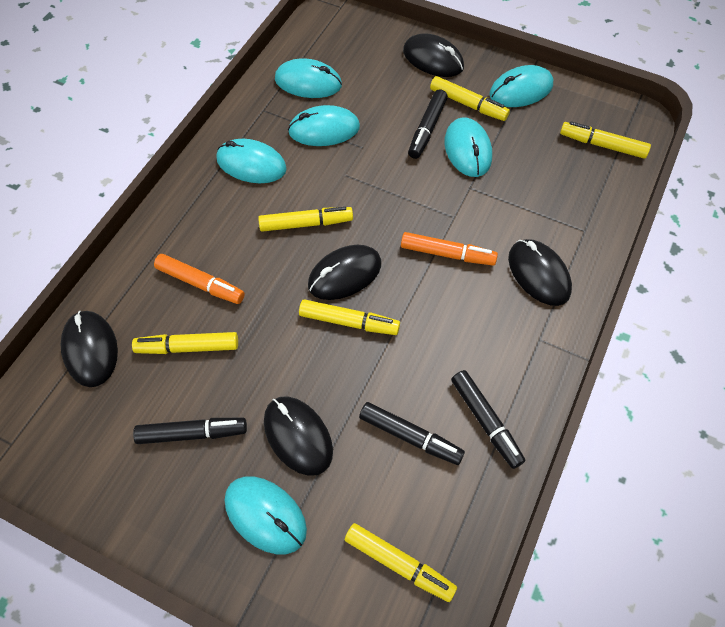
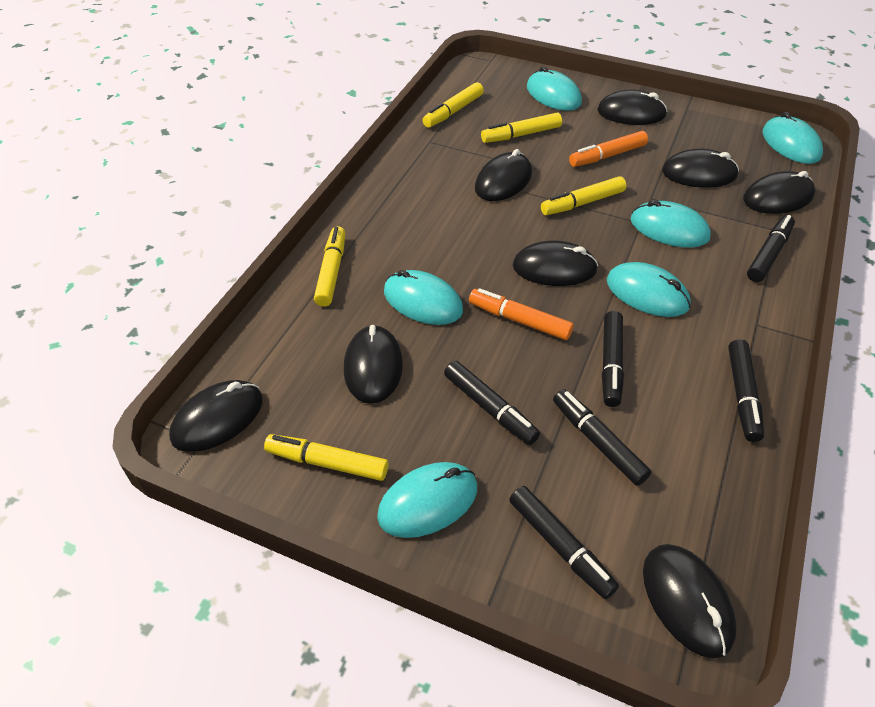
black marker: [133,418,247,444] [359,402,465,465] [408,89,448,159] [451,370,525,469] = 4 -> [444,361,540,445] [509,486,619,599] [553,389,652,486] [602,311,624,407] [728,339,764,442] [747,215,795,282] = 6
black mouse: [60,311,118,387] [264,396,333,476] [308,245,381,300] [403,33,464,77] [508,239,572,306] = 5 -> [169,380,263,452] [344,325,403,404] [475,149,532,201] [512,241,598,286] [597,90,667,125] [643,544,737,659] [662,149,739,188] [743,171,815,214] = 8
yellow marker: [132,332,238,354] [258,207,353,232] [299,299,400,335] [345,523,457,602] [430,76,510,121] [560,121,651,159] = 6 -> [264,434,388,481] [314,226,345,307] [423,82,484,128] [481,113,562,143] [541,176,626,215] = 5

